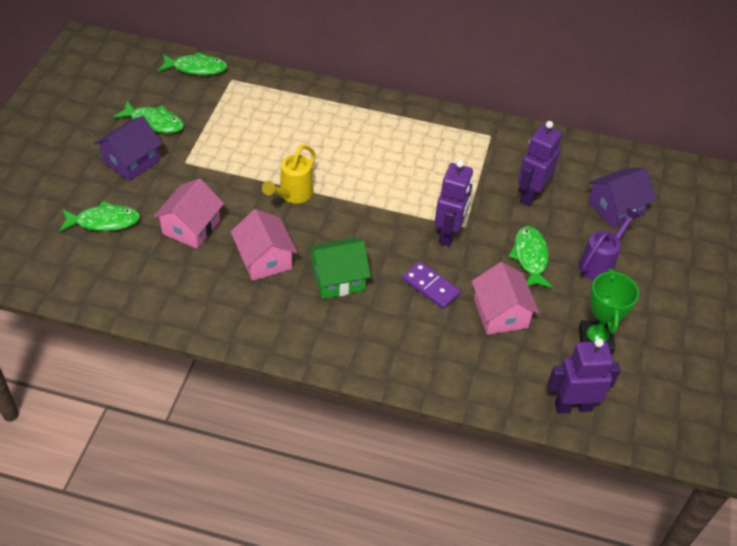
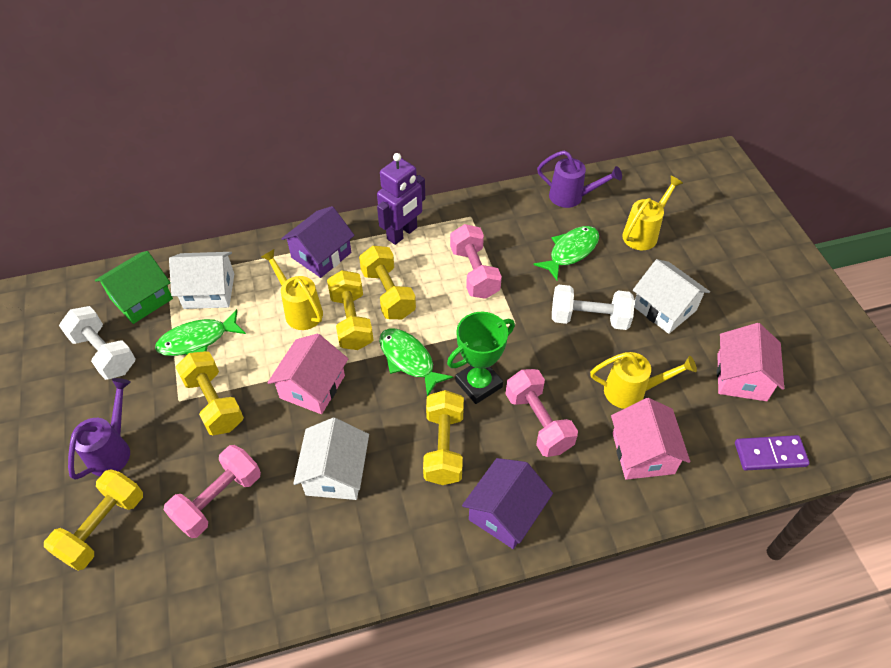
green fish: [59,201,140,232] [113,101,184,133] [158,52,228,75] [508,226,553,288] = 4 -> [155,309,246,356] [379,328,453,396] [533,226,599,280] = 3
pink dumbbell: none = 0 -> [164,445,261,538] [450,224,502,299] [506,369,578,457] = 3
purple robot: [434,160,473,246] [518,121,562,206] [547,338,621,414] = 3 -> [377,153,425,245] = 1
purple watering can: [579,208,640,281] = 1 -> [68,378,131,480] [537,150,622,208] = 2
white dumbbell: none = 0 -> [59,306,136,380] [552,285,635,330] = 2
white house: none = 0 -> [169,252,234,309] [293,418,369,500] [633,259,710,334] = 3
yellow dumbbell: none = 0 -> [44,469,143,571] [176,351,244,435] [327,270,373,350] [359,246,416,319] [423,390,464,485] = 5
yellow watering can: [262,145,315,204] = 1 -> [261,249,323,330] [590,352,697,409] [622,176,683,250] = 3

